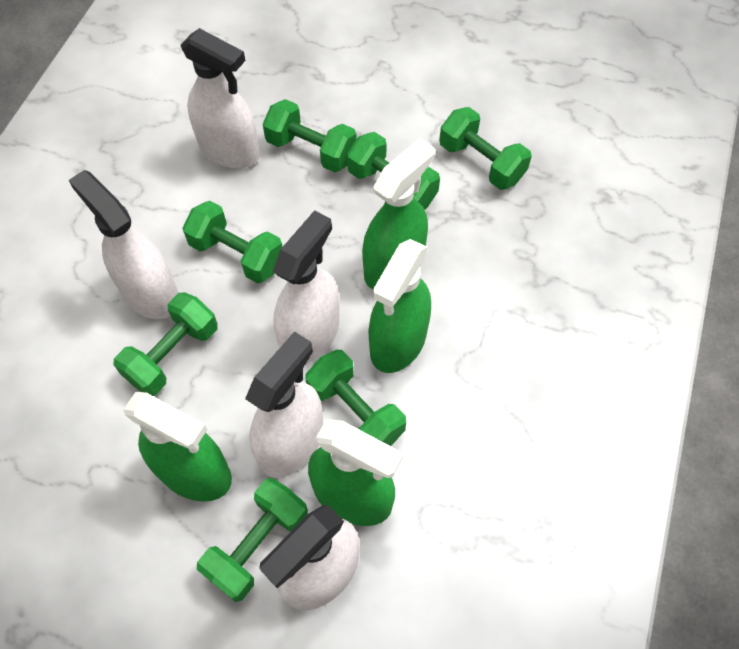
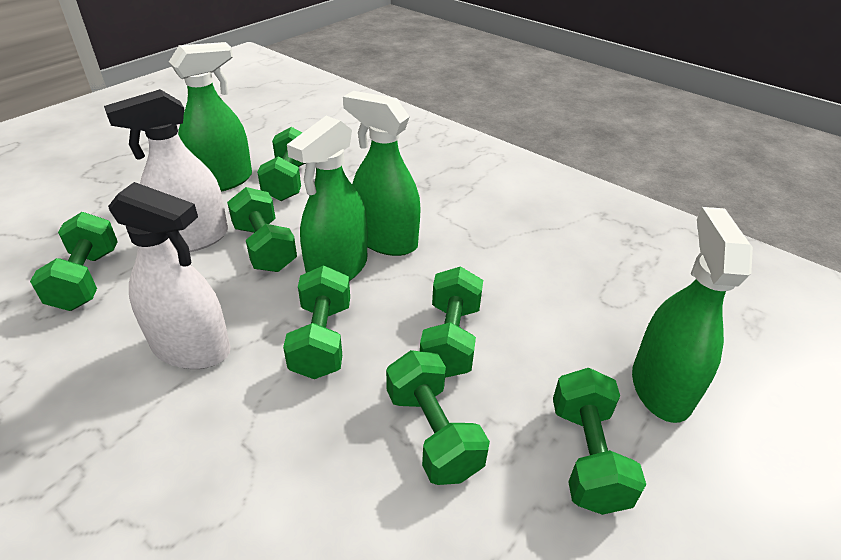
white spray bottle: [68,170,178,319] [181,28,260,168] [245,331,323,478] [259,505,360,610] [273,210,340,363] = 5 -> [104,89,228,252] [108,182,231,369] = 2

